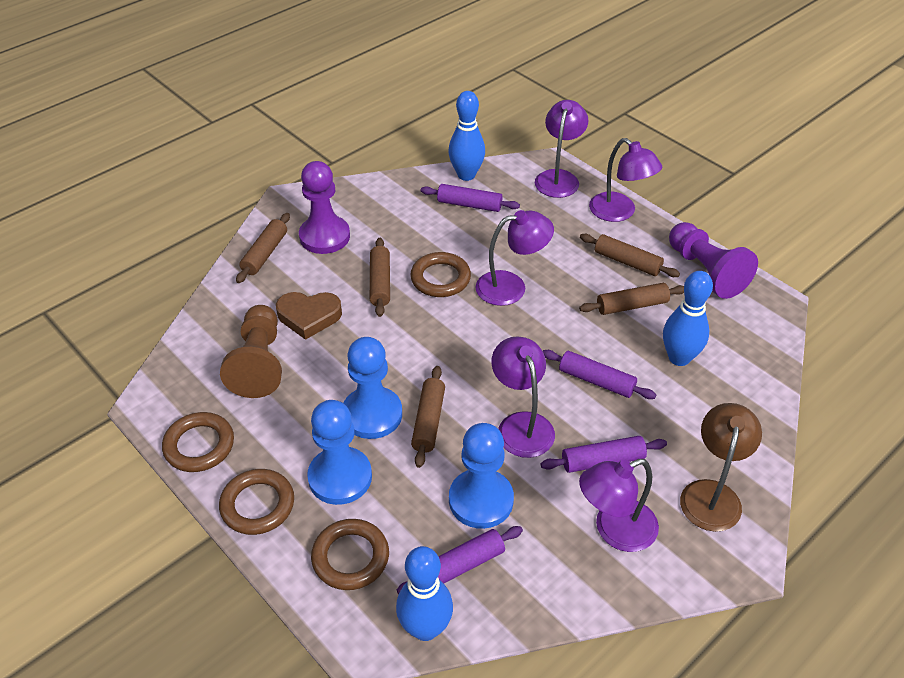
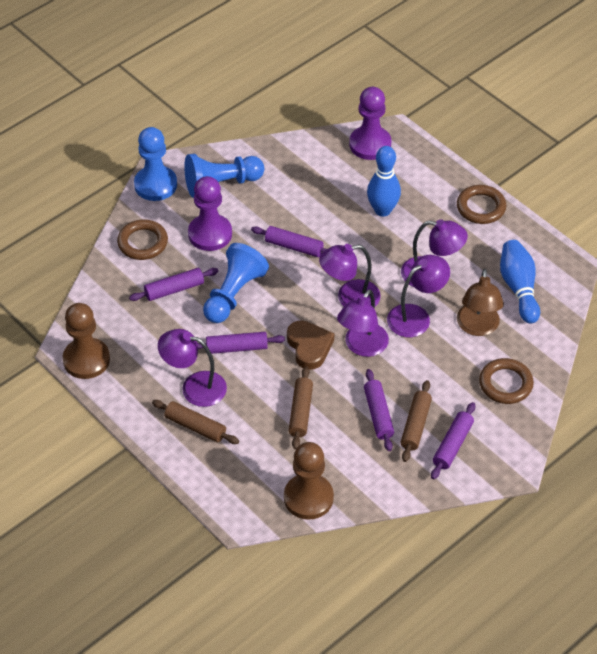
blue bowling pin: [396,546,453,641] [448,91,485,181] [663,271,713,366] = 3 -> [367,146,401,217] [500,240,540,324] = 2
brown pawn: [220,305,282,398] = 1 -> [62,303,110,379] [284,442,334,520] = 2
brown ring: [162,412,234,472] [219,469,294,535] [311,519,389,590] [410,252,471,297] = 4 -> [117,220,168,260] [457,185,506,224] [479,358,534,404] = 3
brown rolling pin: [236,213,290,283] [370,238,390,317] [411,366,445,468] [579,283,684,315] [580,234,680,277] = 5 -> [152,400,239,444] [289,366,313,449] [400,380,432,462] = 3
purple rolling pin: [397,526,523,594] [421,184,520,212] [541,436,667,473] [543,350,656,399] = 4 -> [129,268,218,301] [197,332,285,354] [251,226,327,257] [364,369,394,451] [431,402,475,479] = 5

